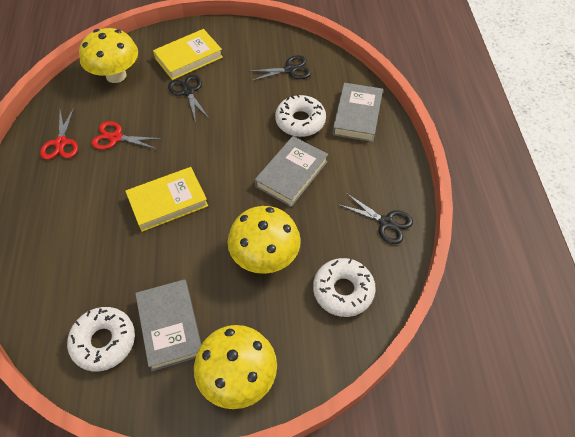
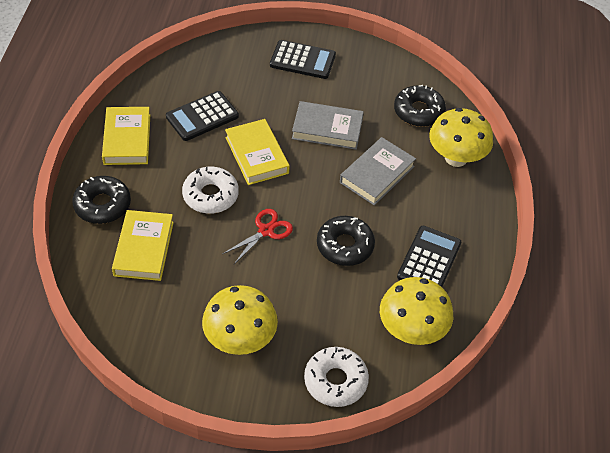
black calculator: none = 0 -> [166,91,239,141] [270,40,336,79] [397,226,461,287] = 3
black donut: none = 0 -> [72,176,131,224] [317,216,375,266] [394,85,446,127] = 3
black scissors: [168,75,209,122] [250,55,311,81] [338,193,413,244] = 3 -> none = 0
grey book: [135,279,201,371] [255,136,328,207] [332,83,383,142] = 3 -> [292,101,364,150] [340,137,416,205] = 2
red scissors: [40,108,78,160] [92,121,162,150] = 2 -> [223,209,293,264] = 1
white donut: [67,307,135,372] [275,94,326,137] [313,258,376,317] = 3 -> [182,167,239,214] [304,347,369,407] = 2
yellow book: [125,167,208,232] [153,29,223,80] = 2 -> [102,107,150,165] [112,210,174,281] [225,119,290,185] = 3

